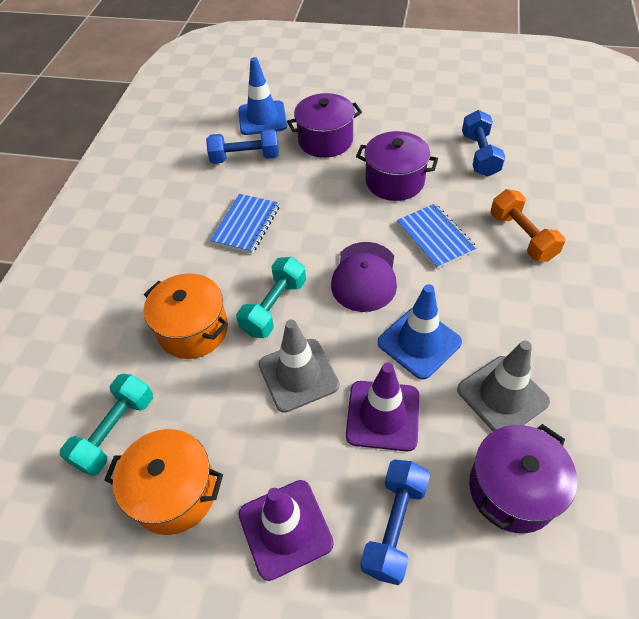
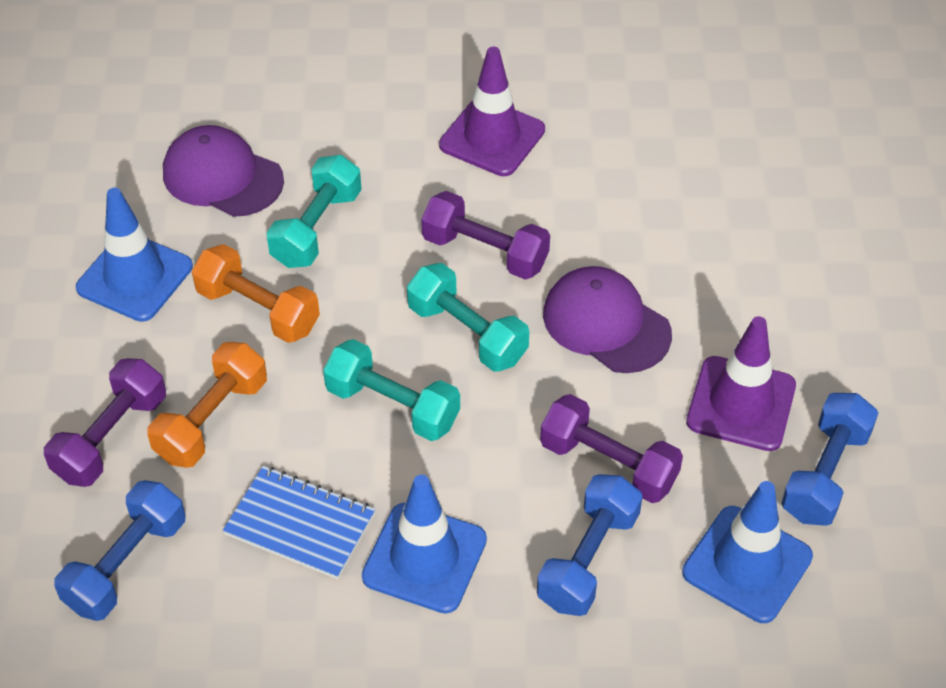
blue notebook: [210,194,279,254] [397,204,477,269] = 2 -> [223,466,376,579] = 1
blue traffic cone: [238,57,287,135] [377,284,462,380] = 2 -> [76,188,193,322] [362,475,487,614] [682,481,813,623] = 3
grey traffic cone: [259,320,340,413] [457,341,550,431] = 2 -> none = 0
orange dumbbell: [491,189,565,262] = 1 -> [147,342,267,468] [192,244,320,343] = 2
orange pot: [104,429,223,535] [144,273,228,359] = 2 -> none = 0
purple cap: [331,242,397,312] = 1 -> [163,125,284,217] [543,266,672,373] = 2
purple dumbbell: none = 0 -> [44,358,166,487] [421,191,550,280] [540,394,683,503] = 3
purple pot: [287,93,362,158] [356,131,438,201] [469,424,577,533] = 3 -> none = 0
turquoise dumbbell: [60,374,153,476] [236,257,306,338] = 2 -> [266,155,362,268] [323,339,460,441] [407,263,529,372] = 3

